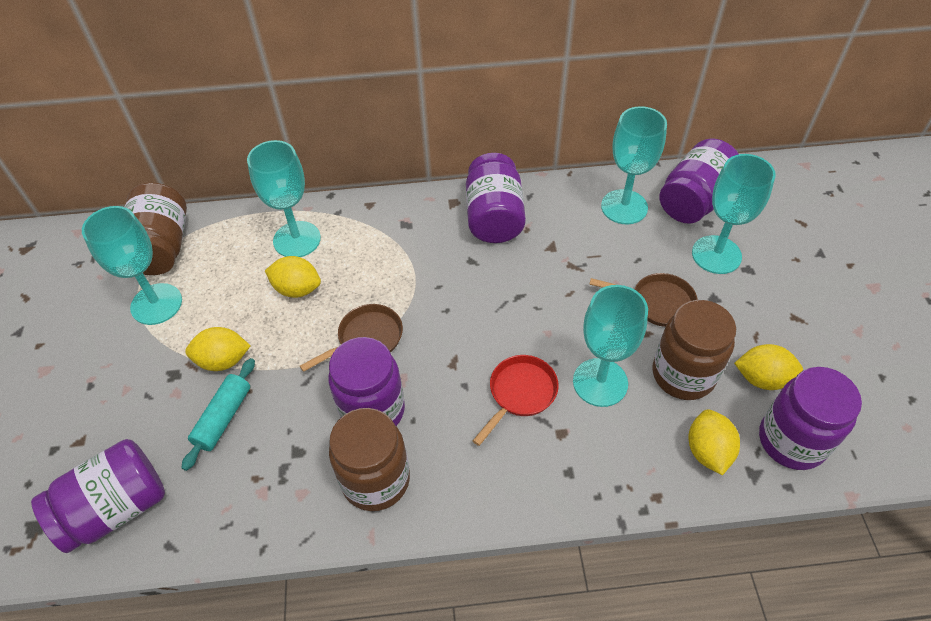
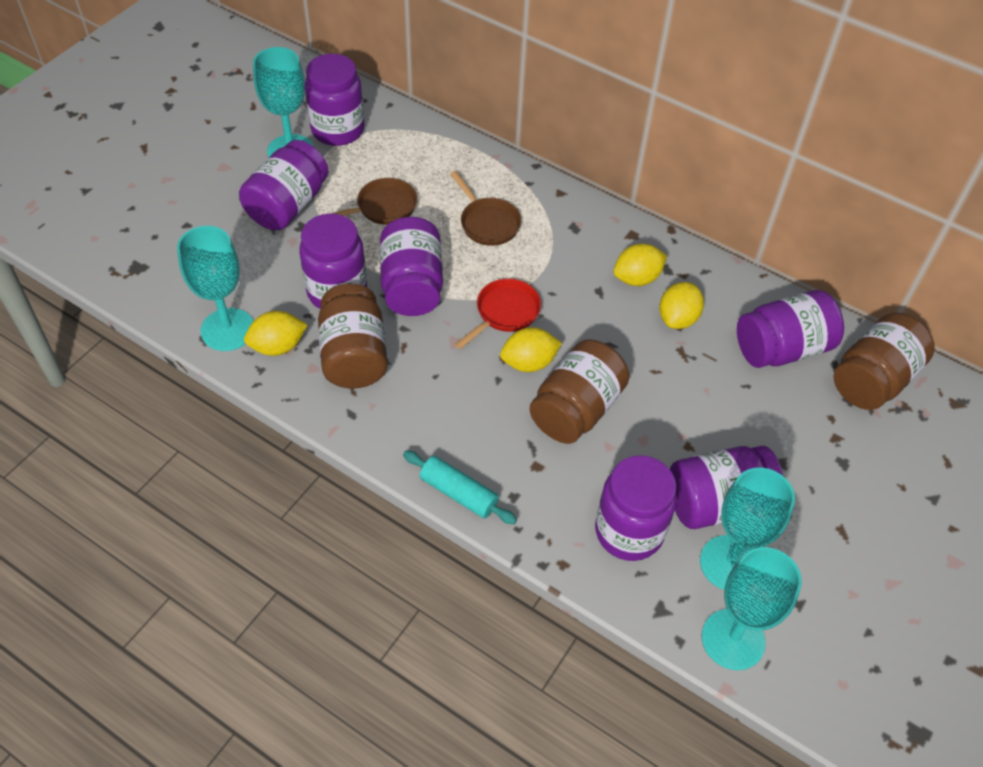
purple jar: [31,439,165,553] [329,337,405,426] [466,153,526,243] [659,138,739,224] [759,367,862,470] = 5 -> [239,140,328,230] [299,213,367,309] [305,54,364,146] [380,217,443,316] [595,455,677,561] [670,446,783,529] [737,290,844,368] = 7
turquoise goblet: [82,206,182,325] [247,140,321,257] [573,285,648,407] [601,106,667,224] [692,154,776,274] = 5 -> [177,226,253,351] [253,47,314,157] [700,467,795,590] [702,547,802,670] = 4

